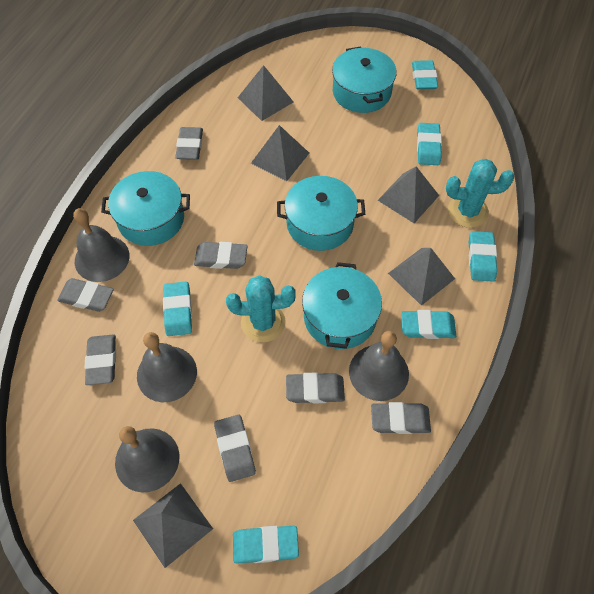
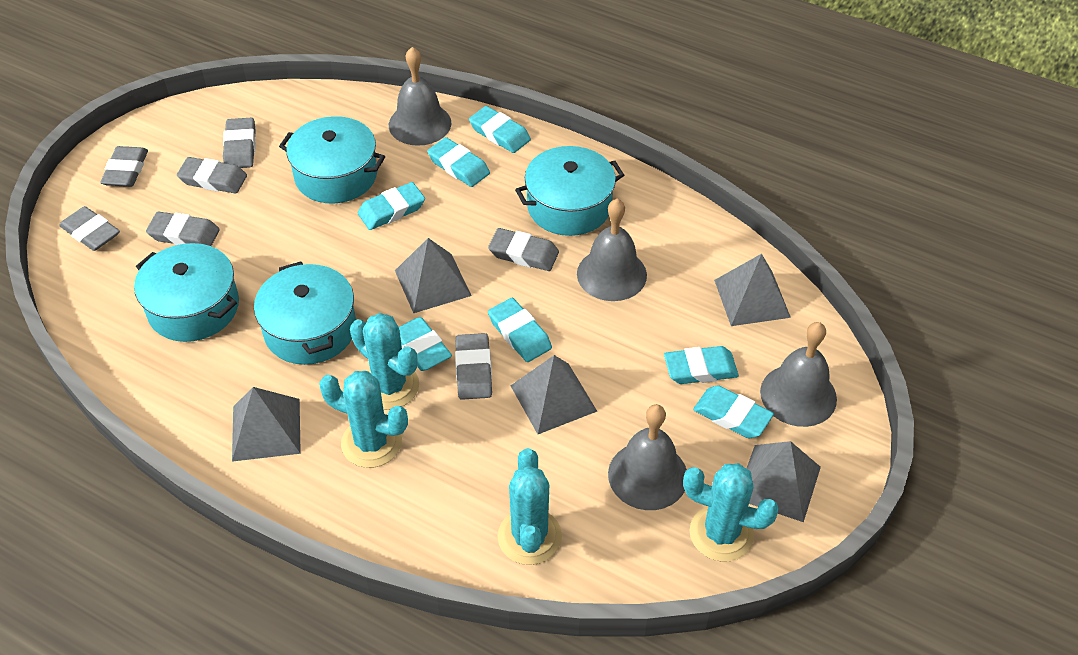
turquoise cactus: [226,275,296,342] [446,159,514,228] = 2 -> [319,371,408,468] [350,313,419,410] [498,448,562,565] [683,463,779,562] = 4
turquoise eraser: [163,282,192,336] [233,526,299,564] [401,310,456,339] [412,60,438,89] [417,123,442,165] [469,231,497,282] = 6 -> [358,182,425,230] [399,317,452,371] [427,137,490,187] [469,106,531,153] [488,298,552,362] [664,346,739,384] [693,385,774,438] = 7

